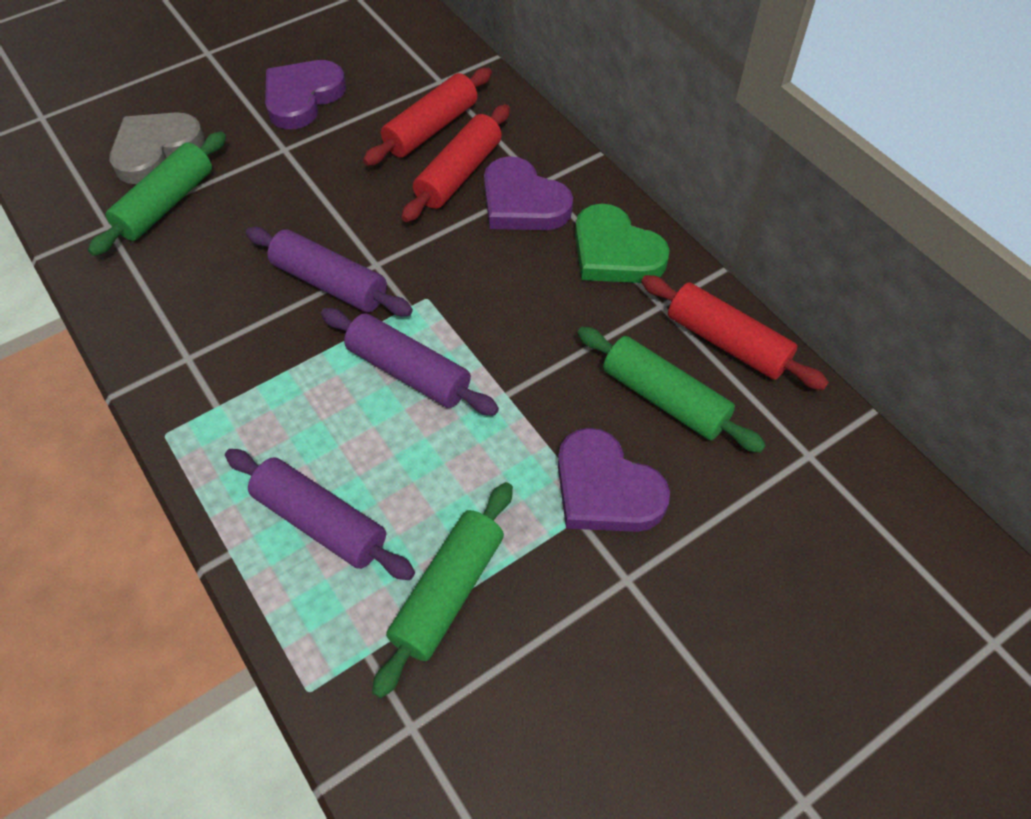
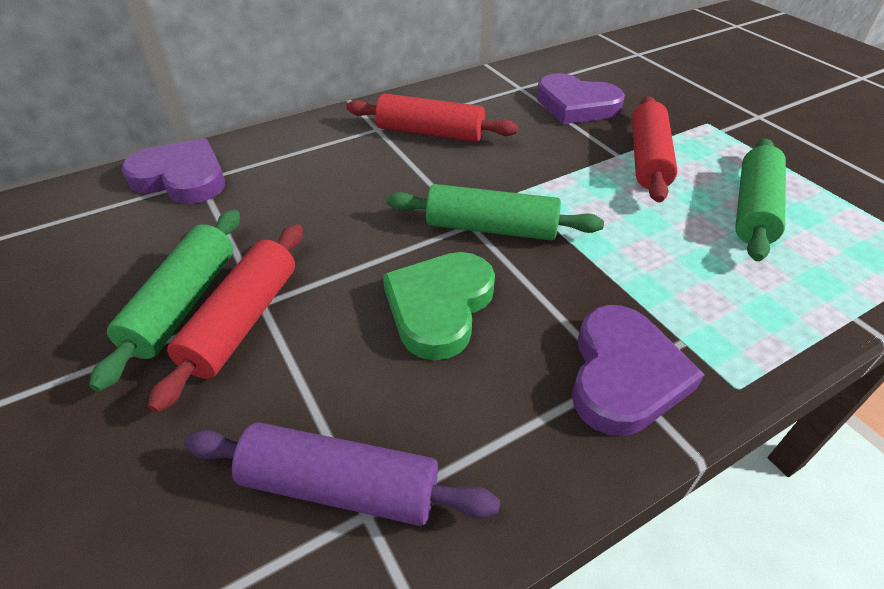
grey heart: [109,112,205,184] = 1 -> none = 0
purple rolling pin: [225,449,415,580] [246,227,413,316] [321,308,499,416] = 3 -> [184,422,500,526] = 1

